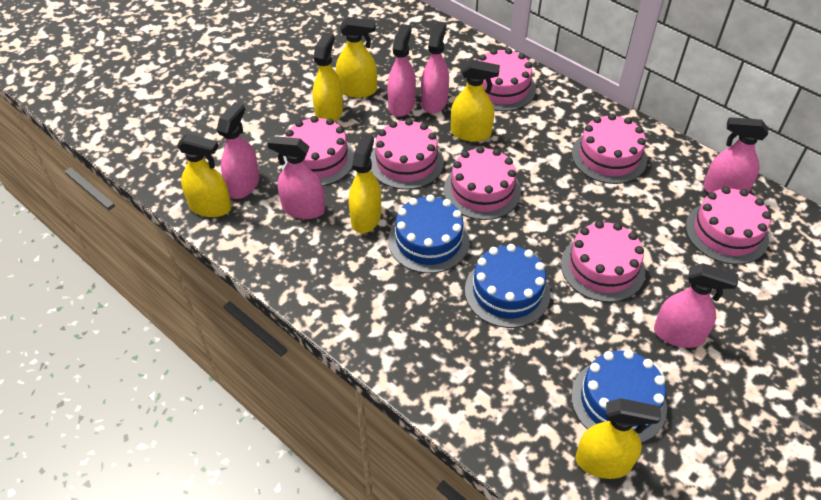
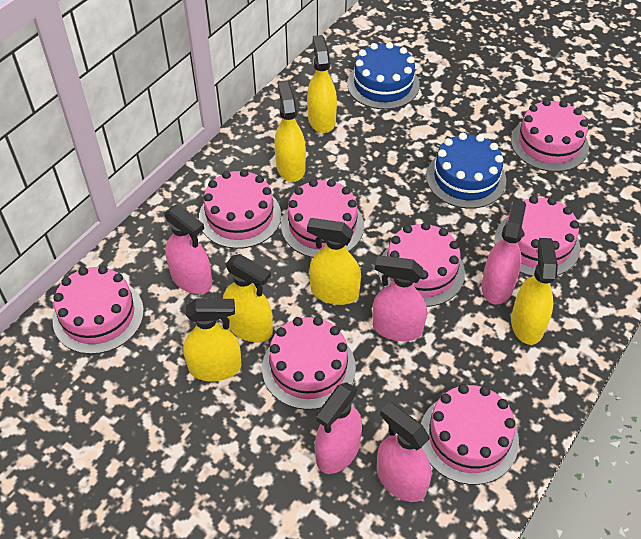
blue cake: [388,194,470,273] [465,244,551,328] [571,350,667,443] = 3 -> [347,42,420,110] [426,133,506,209] = 2
pink cake: [281,116,354,186] [370,119,444,190] [444,146,521,220] [478,48,536,111] [561,221,645,302] [572,114,647,184] [686,187,771,264] = 7 -> [52,266,144,354] [199,169,281,249] [262,317,356,410] [281,179,364,258] [378,222,465,307] [421,384,519,485] [495,196,580,276] [511,99,589,172] = 8
pink spray bottle: [216,102,260,199] [267,136,325,219] [387,24,416,117] [421,21,449,114] [654,263,739,348] [703,117,768,193] = 6 -> [164,204,212,294] [315,382,362,474] [372,256,427,341] [377,402,431,502] [481,199,526,305] = 5

